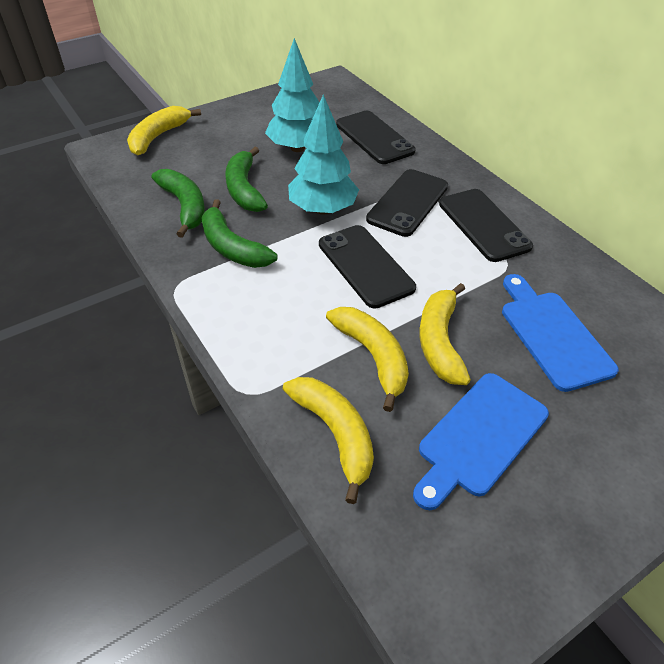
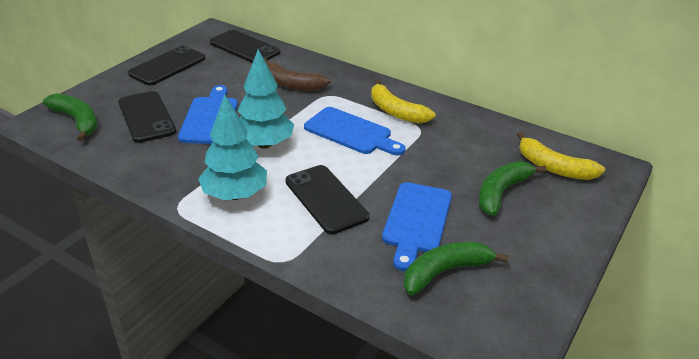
blue cutting board: [413,373,549,510] [502,274,619,392] = 2 -> [178,85,238,144] [304,107,406,155] [382,182,452,271] = 3
brown banana: none = 0 -> [264,58,331,91] = 1
yellow banana: [127,106,201,155] [283,377,374,504] [326,307,409,412] [419,283,471,385] = 4 -> [371,80,435,124] [517,132,605,180] = 2

